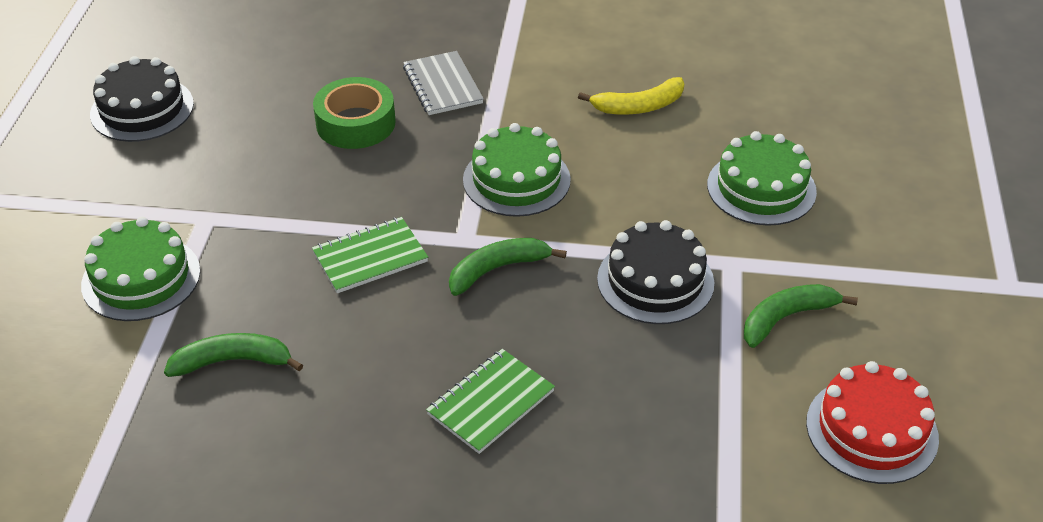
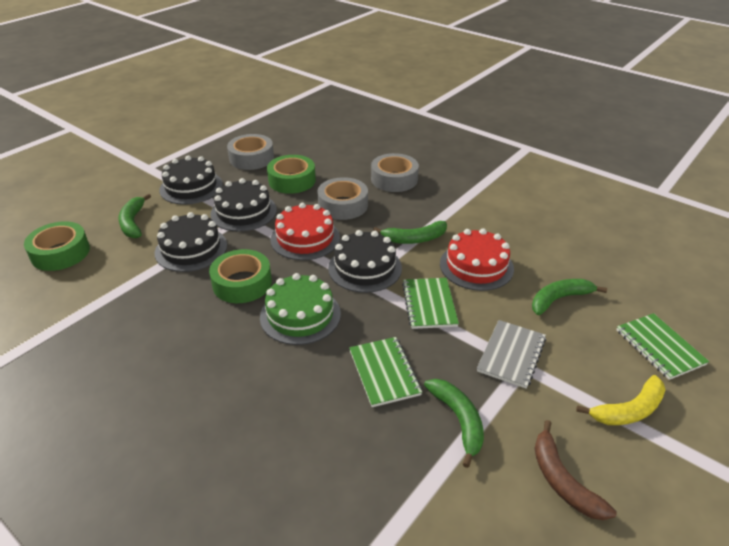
black cake: [90,56,194,142] [597,220,714,324] = 2 -> [155,212,227,272] [159,156,223,205] [210,178,277,232] [328,230,402,293] = 4
brown banana: none = 0 -> [534,420,617,520] = 1
green banana: [164,333,303,377] [449,238,567,296] [744,284,858,348] = 3 -> [119,194,151,238] [373,221,447,244] [424,379,484,468] [532,279,607,315] = 4
green cake: [81,217,200,321] [463,123,571,217] [707,131,817,226] = 3 -> [260,273,341,345] = 1
green notebook: [312,217,428,293] [426,349,555,454] = 2 -> [349,337,422,407] [402,278,459,329] [616,313,709,380] = 3
green tape: [313,77,396,149] = 1 -> [24,221,90,271] [209,249,272,303] [267,155,316,194] = 3
grey tape: none = 0 -> [227,134,274,170] [317,177,368,220] [371,153,419,192] = 3
red cake: [806,361,939,484] = 1 -> [270,203,340,260] [440,228,514,291] = 2

